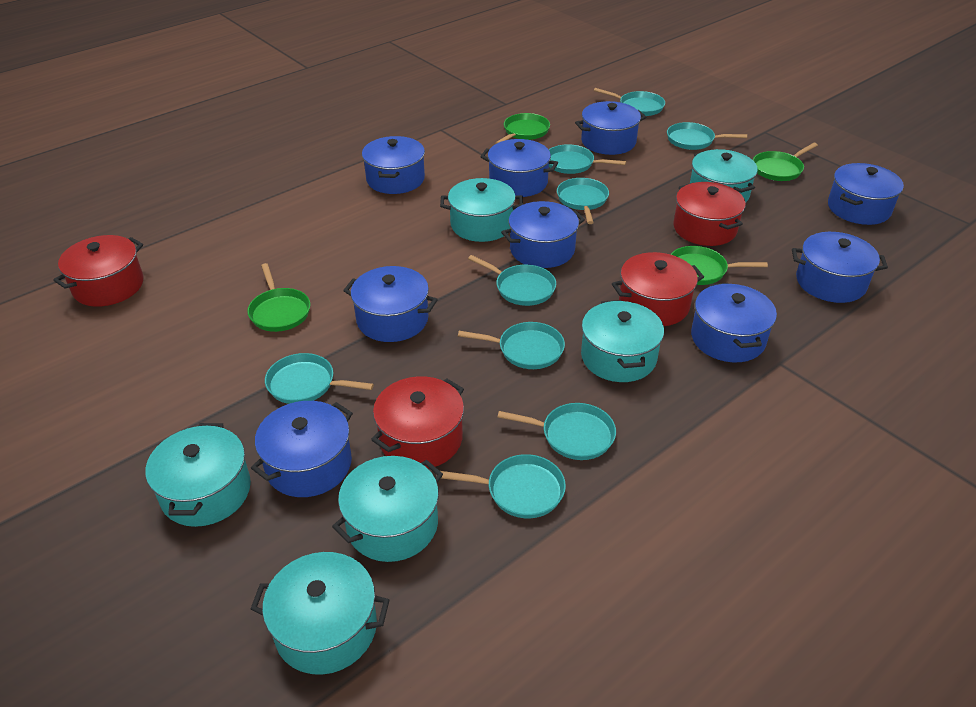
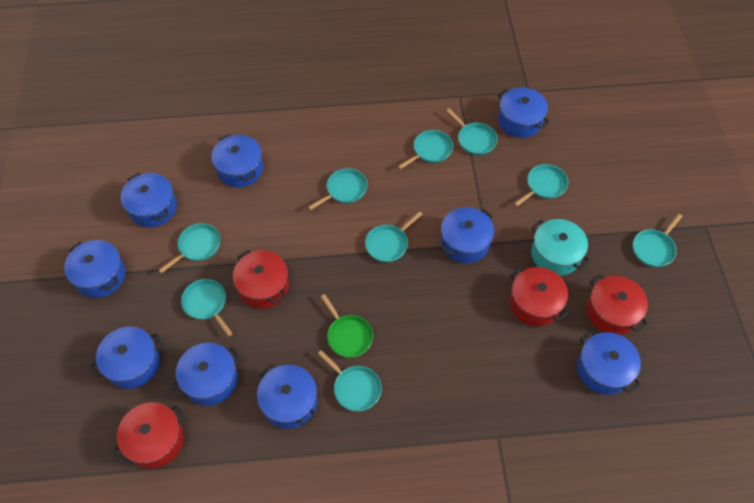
green pan: [247,263,310,332] [495,113,550,144] [670,246,768,285] [753,143,818,181] = 4 -> [321,294,373,358] = 1
turquoise pot: [145,423,251,527] [251,552,389,675] [332,456,443,562] [440,178,523,242] [581,300,664,382] [690,149,758,203] = 6 -> [531,219,590,276] = 1

